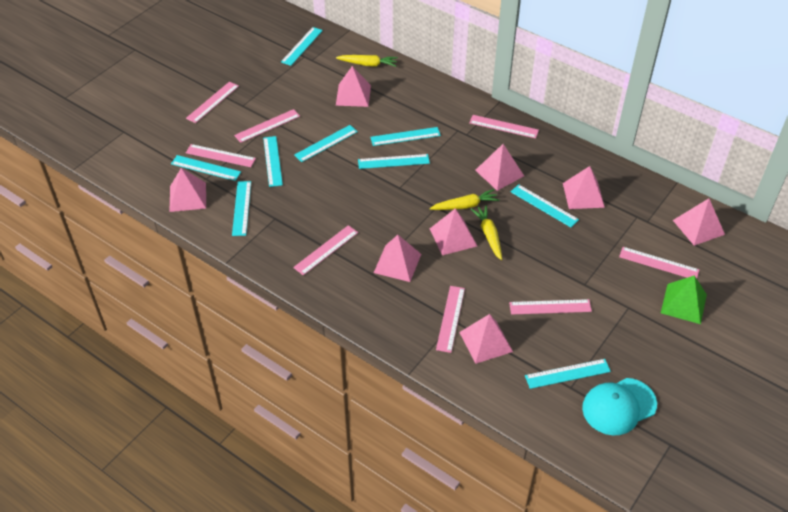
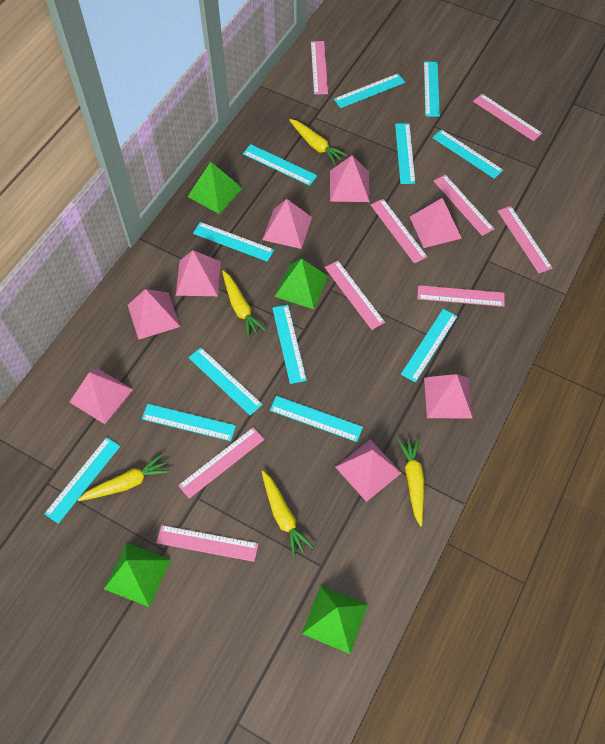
green pyramid: [661,275,707,324] = 1 -> [104,543,171,607] [188,162,242,214] [274,259,329,309] [302,585,368,654] = 4
pink ruler: [186,81,239,123] [186,144,256,167] [234,109,300,143] [293,225,358,275] [436,286,465,353] [469,115,539,138] [509,299,592,315] [619,247,699,278] = 8 -> [156,525,259,562] [178,427,265,499] [311,41,328,95] [325,261,385,330] [371,199,427,264] [417,285,505,307] [434,175,494,236] [473,94,542,141] [498,206,552,273] = 9
turquoise cap: [582,378,657,435] = 1 -> none = 0
turquoise ruler: [171,155,241,181] [232,181,251,236] [263,136,283,187] [281,27,323,66] [294,125,358,162] [358,154,430,169] [370,127,441,146] [511,184,579,227] [525,359,611,389] = 9 -> [44,437,121,524] [142,404,236,441] [189,347,263,416] [193,222,274,262] [243,144,317,186] [270,396,363,442] [272,305,307,384] [334,74,405,108] [395,123,415,184] [401,309,458,383] [424,61,440,117] [432,129,503,179] = 12
yellow carrot: [336,55,398,67] [430,189,500,210] [471,205,502,260] = 3 -> [78,454,170,501] [222,270,266,338] [262,471,314,558] [289,119,347,165] [397,437,424,527] = 5

